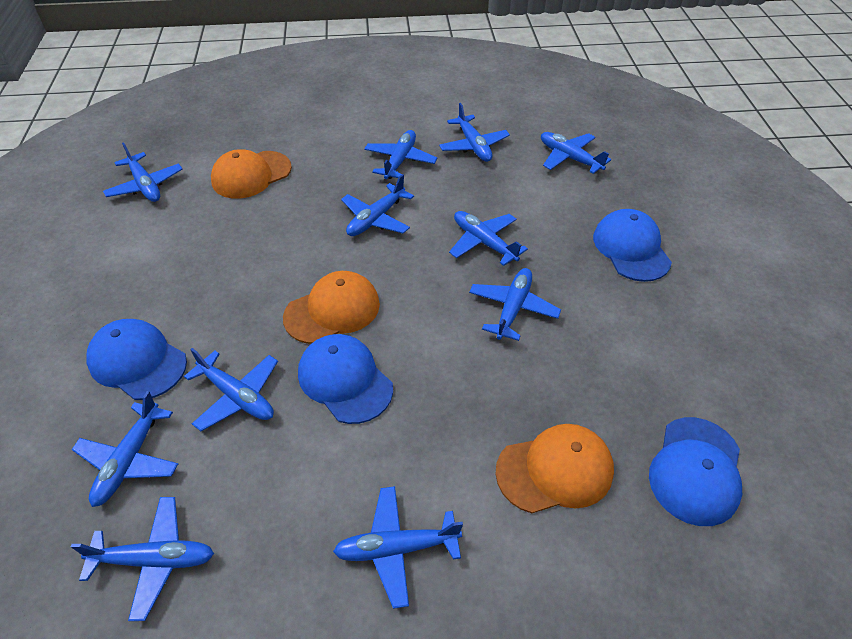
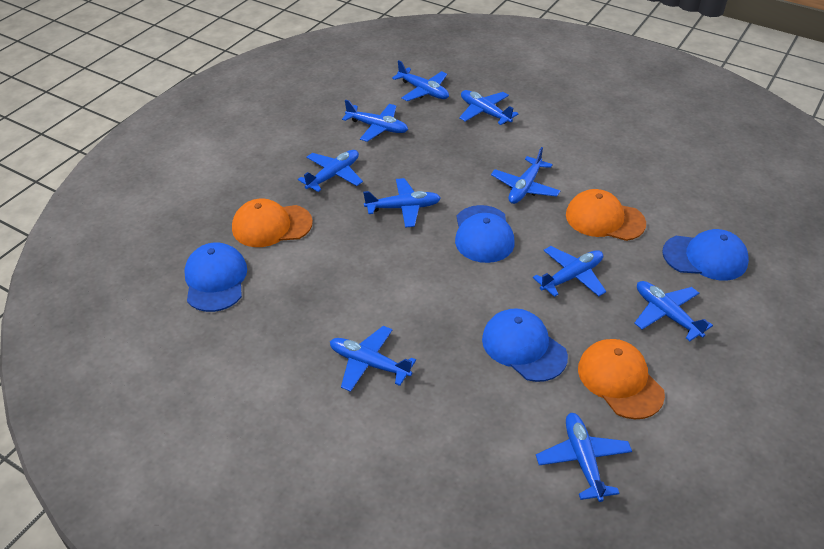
blue plane: [71,391,178,507] [71,497,214,621] [103,142,182,202] [184,348,278,431] [333,486,463,609] [341,174,414,236] [364,130,438,179] [439,103,510,162] [449,211,528,266] [469,268,561,341] [541,132,611,174] = 11 -> [298,150,363,192] [330,326,416,392] [342,99,408,142] [363,178,441,228] [392,60,449,101] [459,90,518,125] [491,147,560,204] [533,246,606,297] [536,413,632,502] [634,281,713,341] = 10

